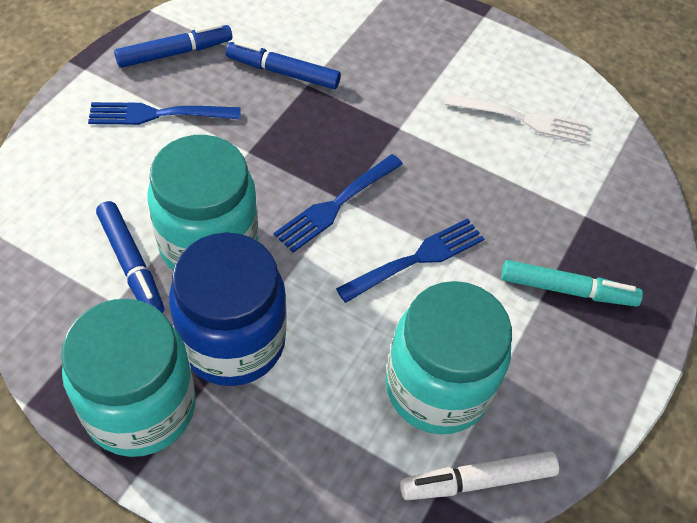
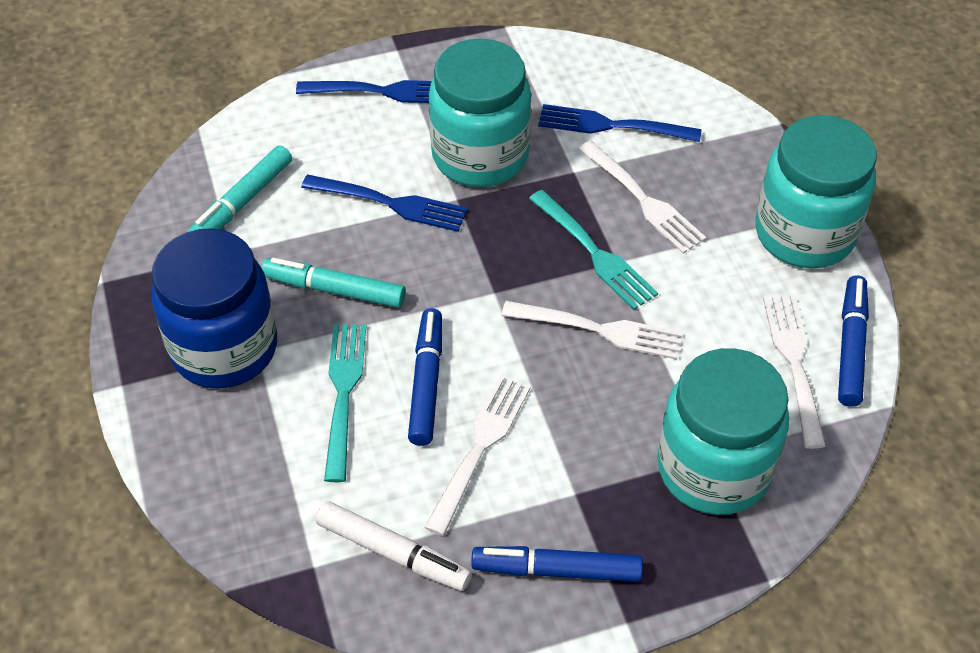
turquoise fork: none = 0 -> [324,324,366,482] [529,190,658,310] = 2
turquoise marker: [501,260,643,307] = 1 -> [187,145,292,232] [261,258,406,308] = 2
white fork: [445,94,589,144] = 1 -> [424,376,530,536] [501,301,683,360] [578,141,706,254] [763,295,826,449] = 4

